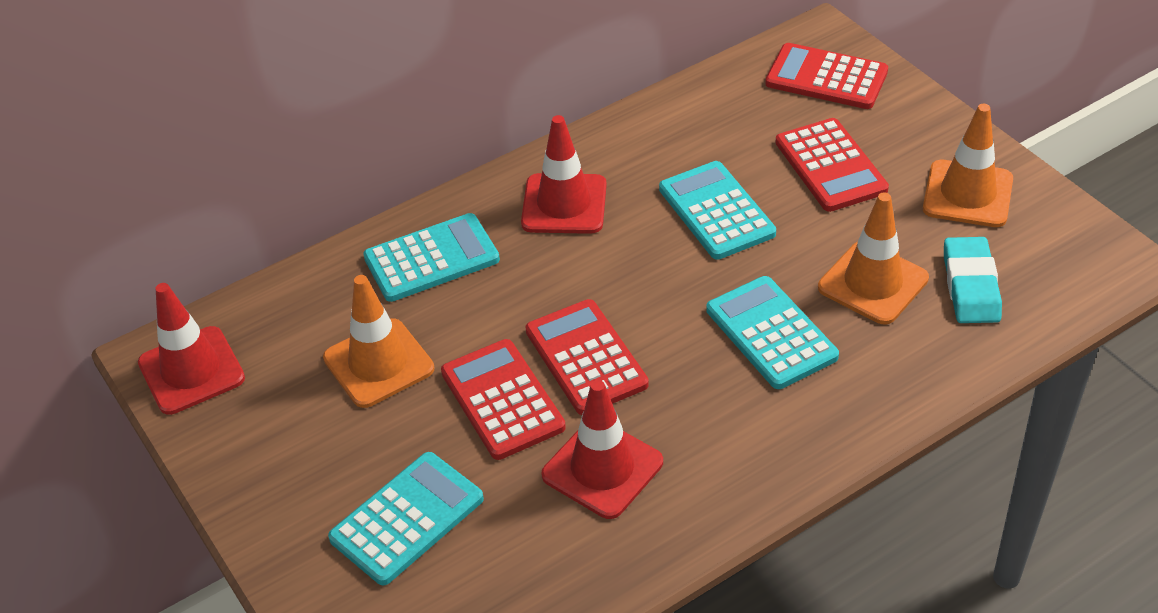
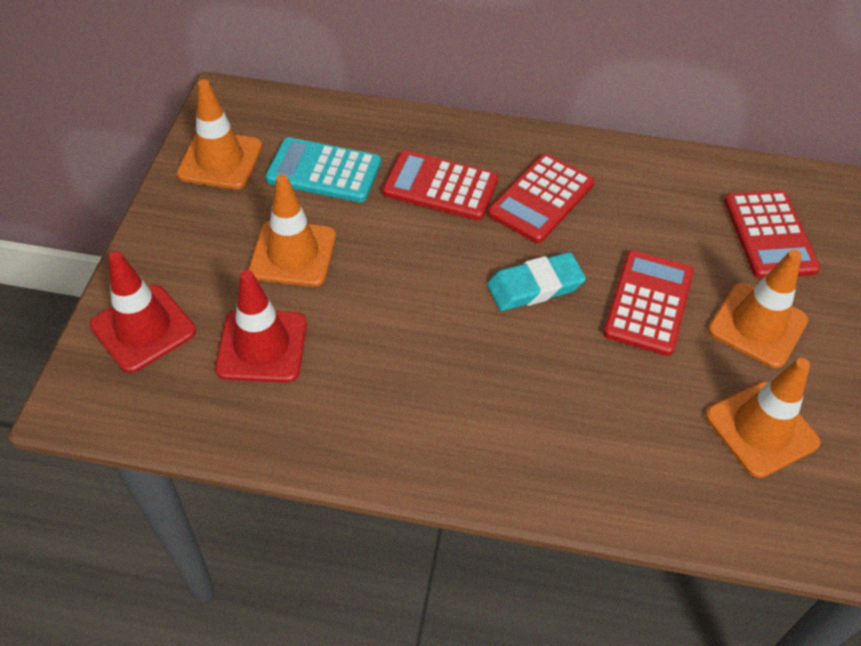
orange traffic cone: [323,275,434,408] [818,193,929,324] [923,104,1013,227] = 3 -> [177,79,262,189] [248,175,336,287] [705,358,820,478] [708,250,808,368] = 4
red traffic cone: [138,283,245,415] [521,115,607,234] [541,380,663,519] = 3 -> [90,251,196,373] [215,270,307,383] = 2
turquoise calculator: [328,452,484,586] [363,213,500,302] [659,161,776,260] [706,276,839,389] = 4 -> [265,137,381,202] = 1

